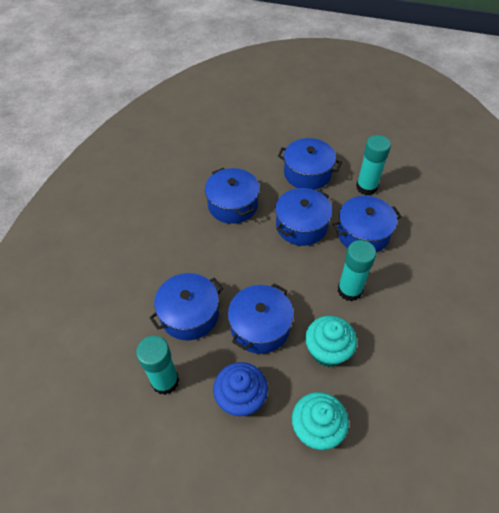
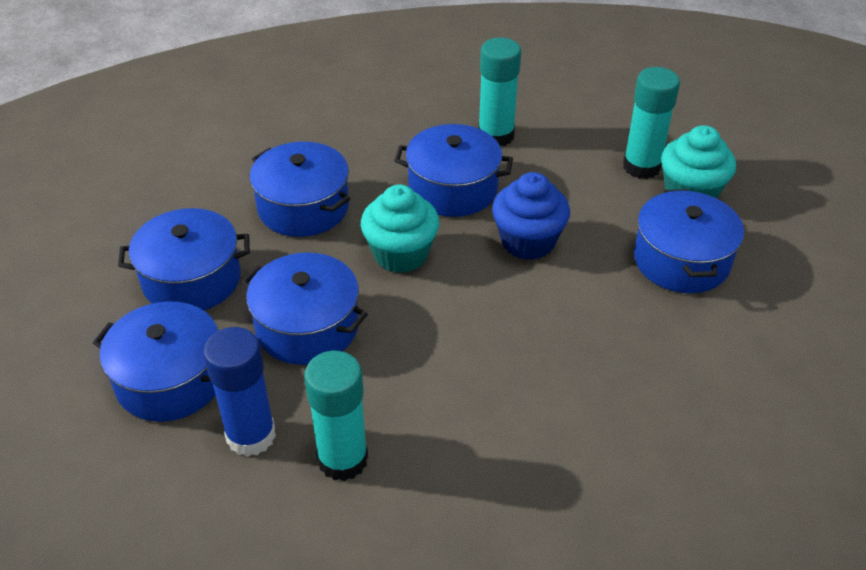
blue glue stick: none = 0 -> [203,327,276,457] = 1

